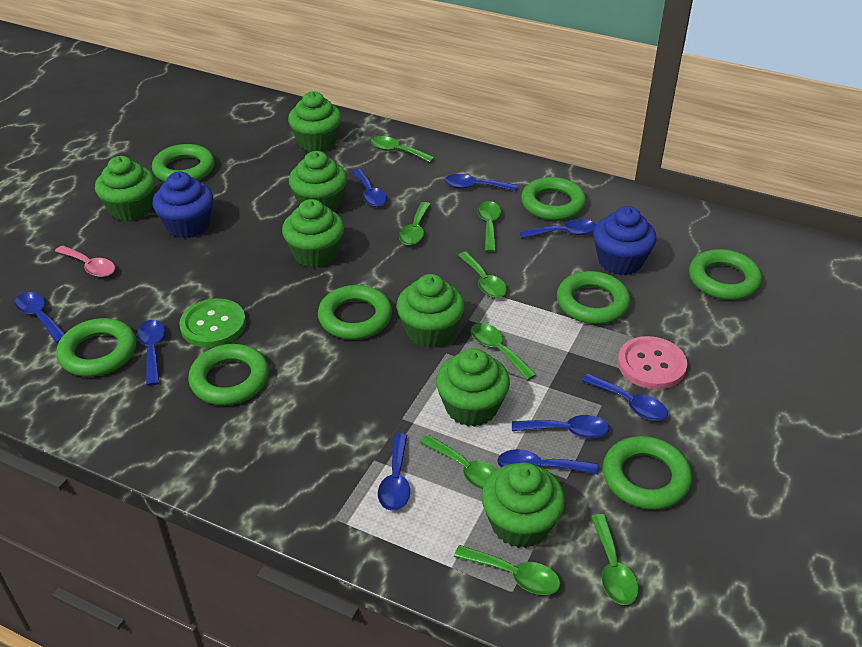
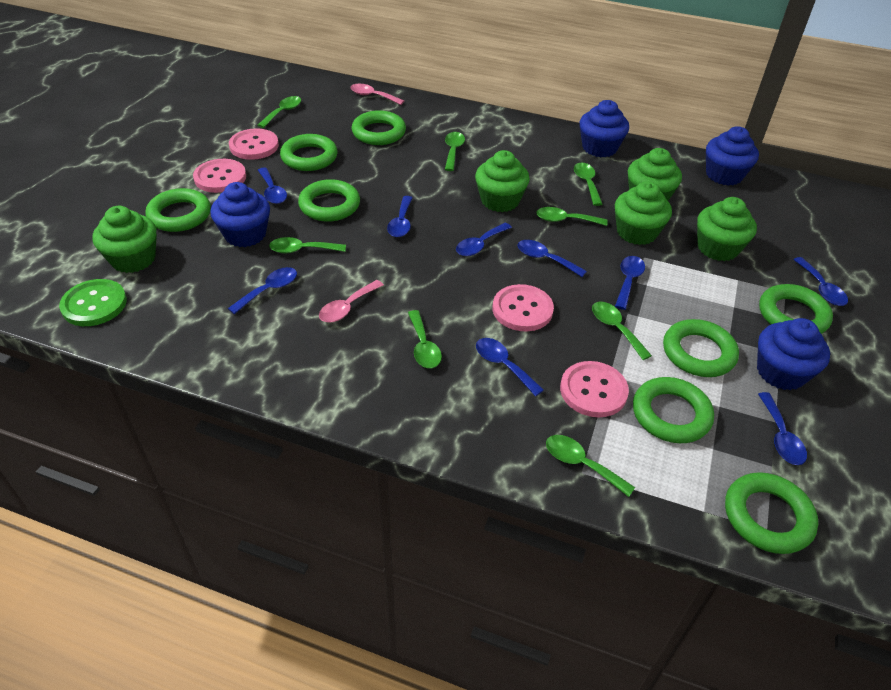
blue cupcake: [153,171,213,238] [593,206,656,275] = 2 -> [211,182,270,247] [580,100,629,157] [706,126,759,186] [757,318,830,390] = 4
green cupcake: [95,156,155,221] [282,199,344,268] [288,91,342,152] [289,151,347,212] [397,274,465,348] [436,348,510,427] [481,462,565,548] = 7 -> [92,206,157,273] [475,150,530,212] [615,181,672,245] [628,148,682,201] [697,197,757,261] = 5
pink button: [618,336,687,389] = 1 -> [193,159,246,193] [229,128,279,160] [493,284,554,331] [560,361,629,417] = 4
pink spoon: [55,245,115,277] = 1 -> [319,280,384,323] [350,84,404,105] = 2

